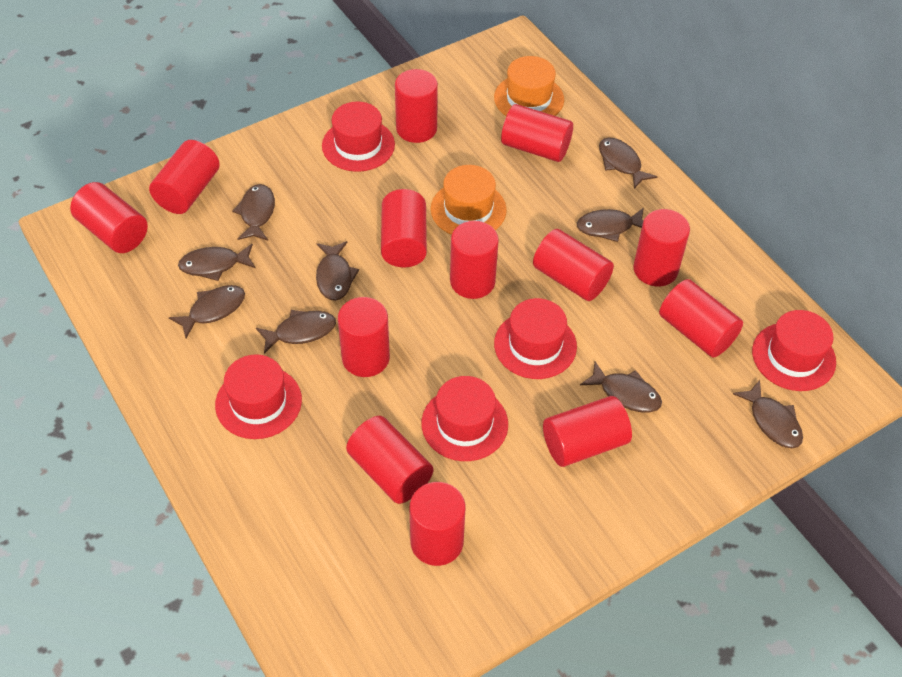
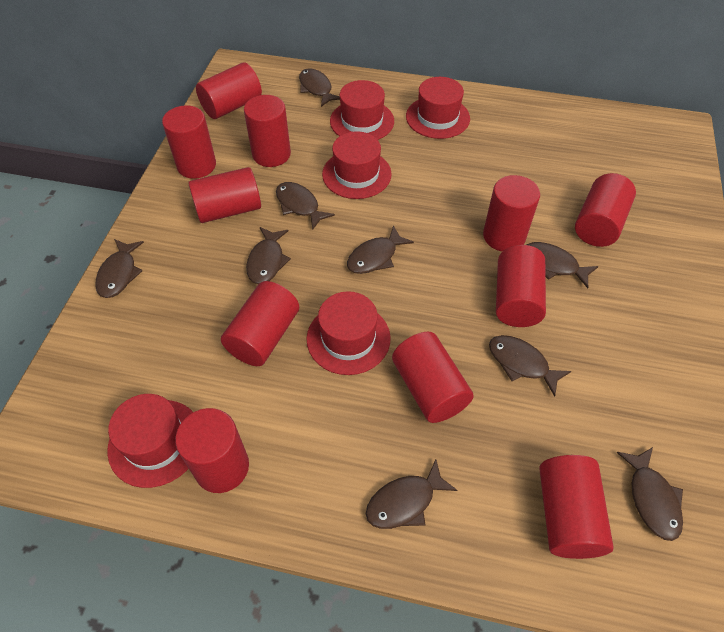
orange hat: [431,165,507,235] [494,56,564,116] = 2 -> none = 0
red cylinder: [70,182,148,253] [149,140,220,214] [338,297,390,377] [346,416,433,504] [381,189,427,267] [395,69,438,143] [410,482,466,566] [450,221,499,299] [501,104,573,162] [533,229,614,301] [543,396,632,467] [633,209,690,286] [659,279,743,358] = 13 -> [162,105,216,179] [175,408,249,493] [188,167,261,223] [196,63,262,119] [221,281,299,366] [244,95,291,167] [392,332,474,423] [483,175,540,252] [496,245,546,327] [539,455,614,559] [575,173,636,247] = 11

